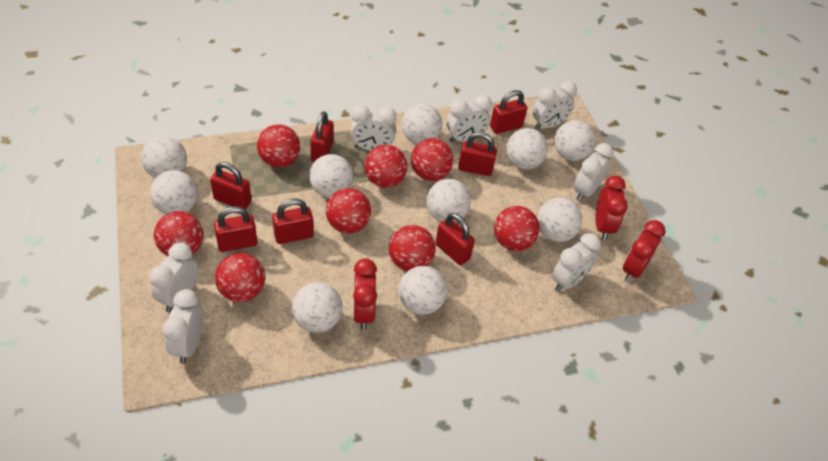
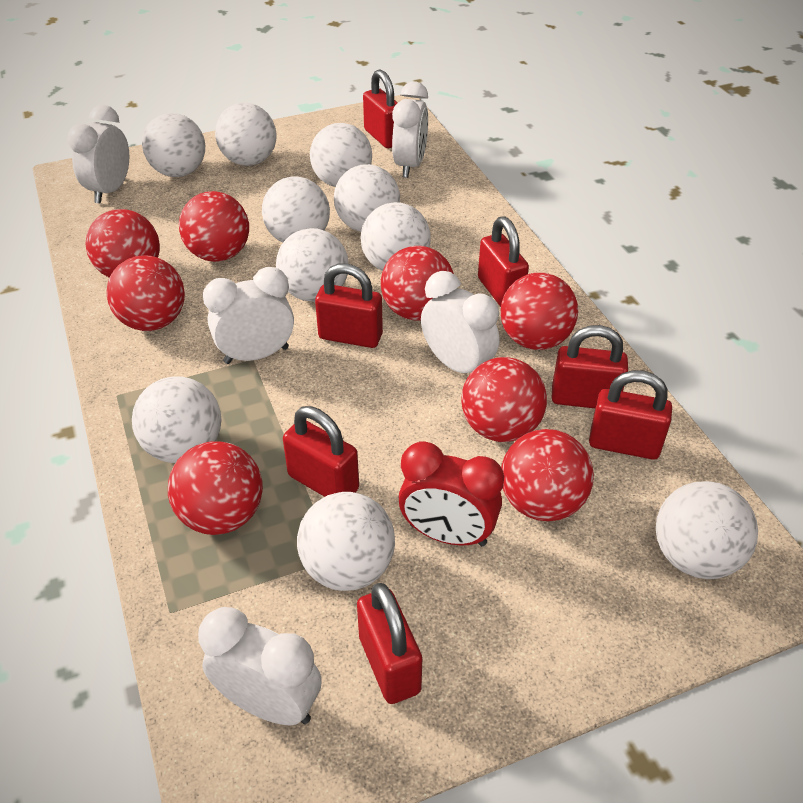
red clock: [353,258,377,330] [596,176,628,240] [623,220,665,282] = 3 -> [399,441,504,546] = 1
white clock: [149,243,198,312] [162,289,203,363] [351,105,397,151] [447,95,492,143] [532,81,577,130] [552,233,601,292] [574,143,614,201] = 7 -> [67,105,129,204] [198,607,322,725] [203,267,294,364] [392,81,428,178] [421,271,499,373] = 5

